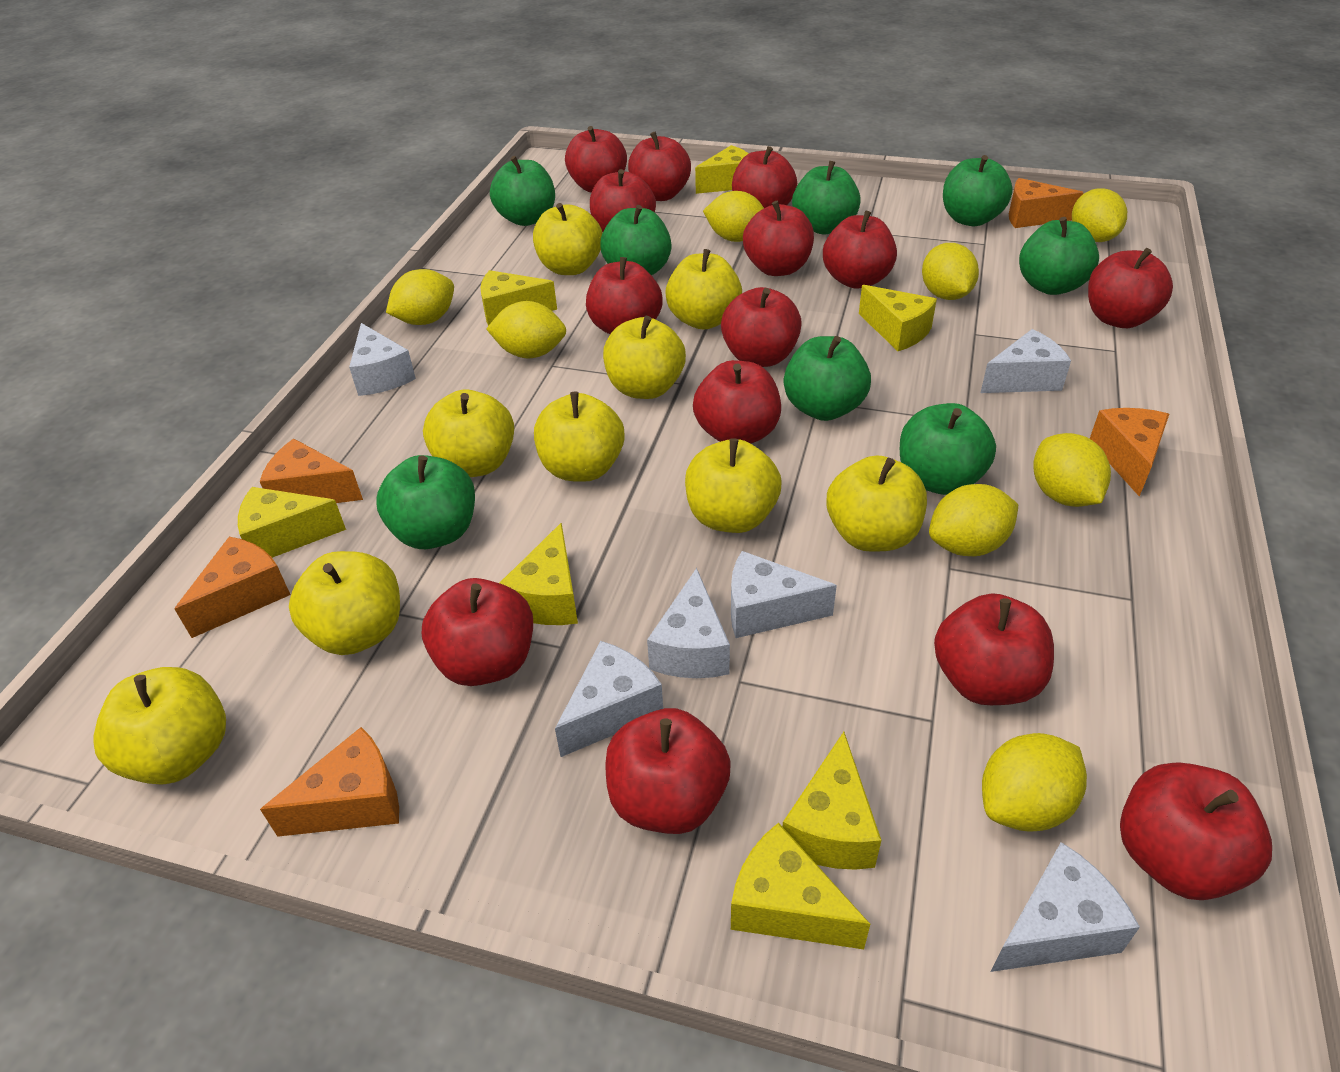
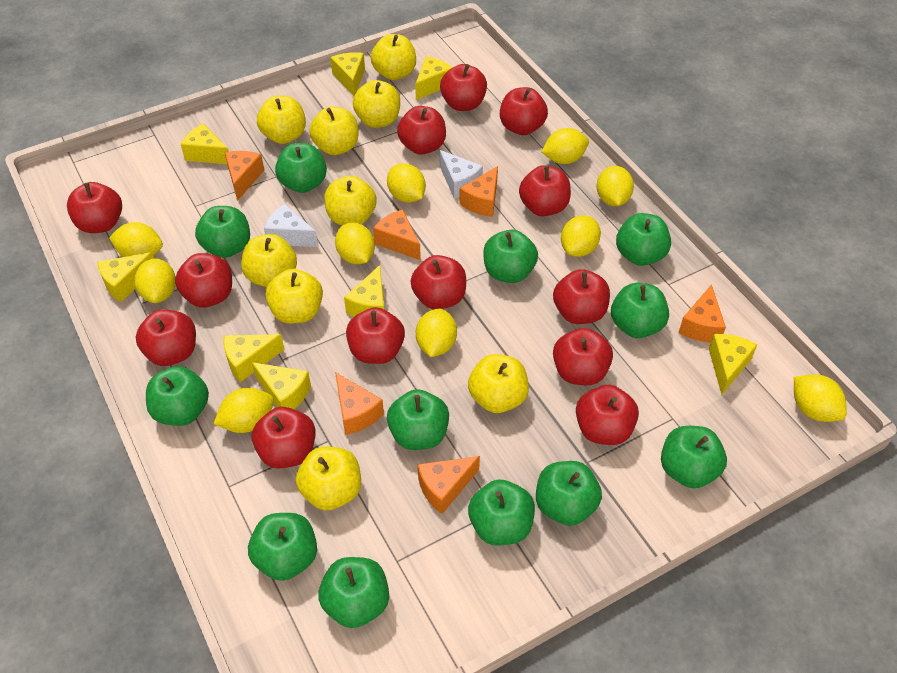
green apple: [376,455,475,549] [490,156,555,226] [600,205,671,275] [784,336,871,421] [792,161,861,235] [900,403,996,495] [943,155,1013,226] [1019,217,1099,295] = 8 -> [146,366,209,426] [195,206,250,258] [248,513,317,581] [275,143,327,193] [318,557,389,628] [387,389,449,450] [468,480,535,545] [483,230,538,283] [536,461,602,526] [611,283,669,338] [616,213,671,266] [661,426,727,488] = 12
orange cheese: [175,537,290,638] [260,439,363,503] [260,727,399,837] [1009,178,1083,228] [1090,408,1169,497] = 5 -> [225,151,264,201] [335,372,384,435] [373,209,421,260] [418,456,480,514] [459,166,498,217] [679,284,726,343] = 6
red apple: [422,578,533,686] [565,126,627,193] [586,257,663,334] [590,169,656,232] [605,708,731,834] [628,132,691,201] [693,360,781,443] [721,287,802,367] [732,146,797,208] [743,201,814,276] [823,210,897,288] [934,593,1054,705] [1088,248,1173,328] [1120,762,1272,900] = 14 -> [67,182,122,233] [136,309,196,366] [175,253,232,308] [252,407,316,469] [346,307,405,364] [397,106,446,155] [411,255,466,309] [440,64,487,111] [500,87,548,135] [519,165,571,216] [553,269,610,324] [553,328,613,385] [576,385,639,445] = 13
white cheese: [349,323,416,396] [555,641,663,757] [647,568,730,678] [731,551,837,638] [981,329,1071,393] [990,842,1140,972] = 6 -> [264,204,318,247] [439,150,483,198] = 2
yellow cheese: [238,487,346,558] [480,270,557,326] [500,522,578,625] [695,145,749,194] [731,823,870,949] [782,732,882,870] [859,285,937,351] = 7 -> [97,252,154,302] [181,124,229,164] [223,334,284,382] [252,362,311,409] [330,52,365,96] [344,265,384,317] [415,56,453,100] [709,334,757,395] = 8
yellow lemon: [386,269,454,325] [486,301,566,358] [703,191,764,242] [922,243,979,300] [929,484,1018,556] [982,733,1087,831] [1033,433,1111,507] [1072,188,1127,242] = 8 -> [109,222,163,257] [134,258,176,303] [214,388,274,433] [335,223,375,264] [387,163,426,203] [416,309,457,357] [542,128,589,164] [561,215,601,257] [596,166,634,206] [794,374,847,422] = 10

